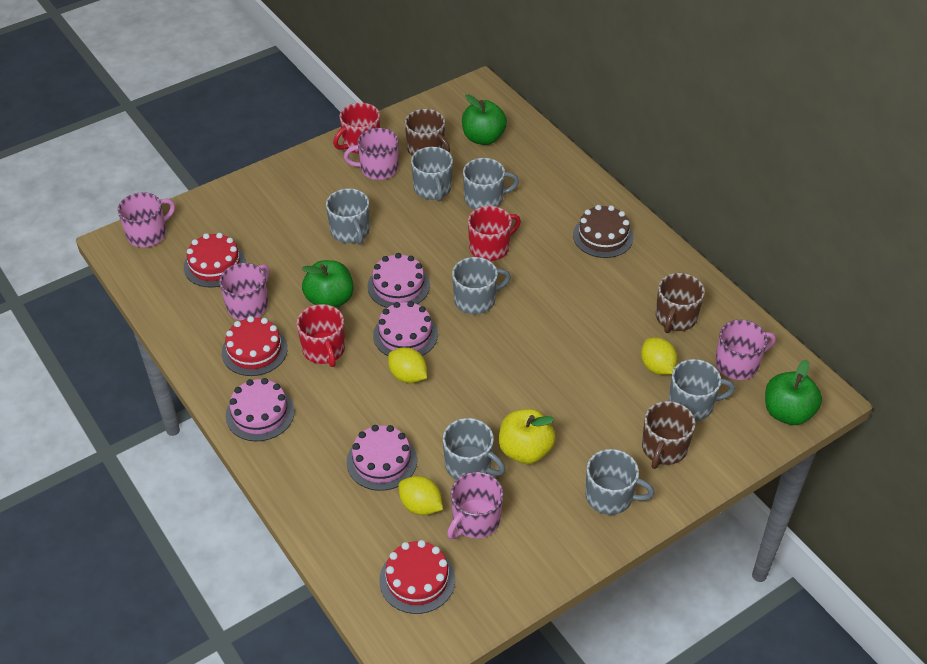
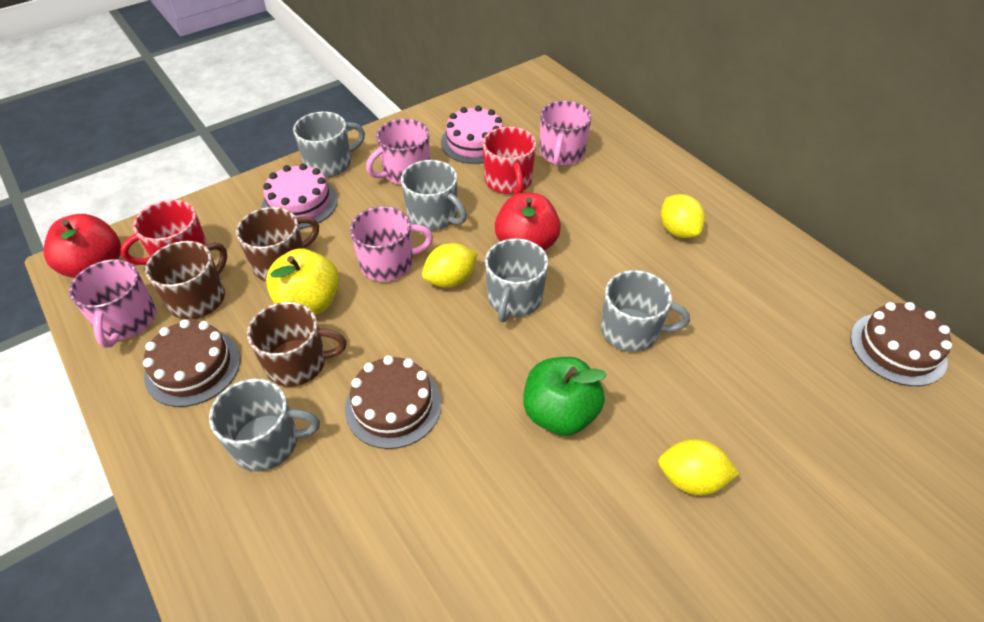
brown cake: [573,205,634,258] = 1 -> [143,319,240,407] [345,355,442,449] [850,302,952,386] = 3
green apple: [302,260,354,308] [462,94,507,145] [765,359,822,425] = 3 -> [523,357,607,436] = 1
grey mug: [326,188,370,245] [411,147,453,201] [443,418,505,480] [452,257,511,315] [463,158,519,210] [585,449,655,515] [669,359,735,421] = 7 -> [209,379,320,471] [293,112,365,177] [401,160,467,230] [485,238,548,322] [601,270,690,352] = 5
pink cake: [226,378,294,441] [347,425,417,491] [367,253,430,308] [373,301,438,356] = 4 -> [261,164,338,229] [441,106,503,164] = 2
pink mug: [118,192,175,247] [219,263,270,320] [344,128,399,180] [447,472,503,539] [715,320,776,380] = 5 -> [69,259,156,348] [350,206,433,282] [366,119,430,185] [540,101,592,166] = 4
red apple: none = 0 -> [43,214,121,278] [495,193,561,250] = 2
red cake: [184,233,246,288] [222,316,288,376] [379,540,455,614] = 3 -> none = 0
red mug: [297,304,345,367] [333,103,380,154] [468,206,521,261] = 3 -> [120,200,208,265] [483,127,536,194] = 2

